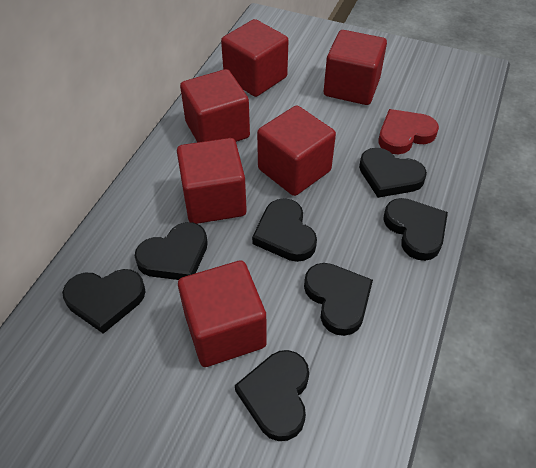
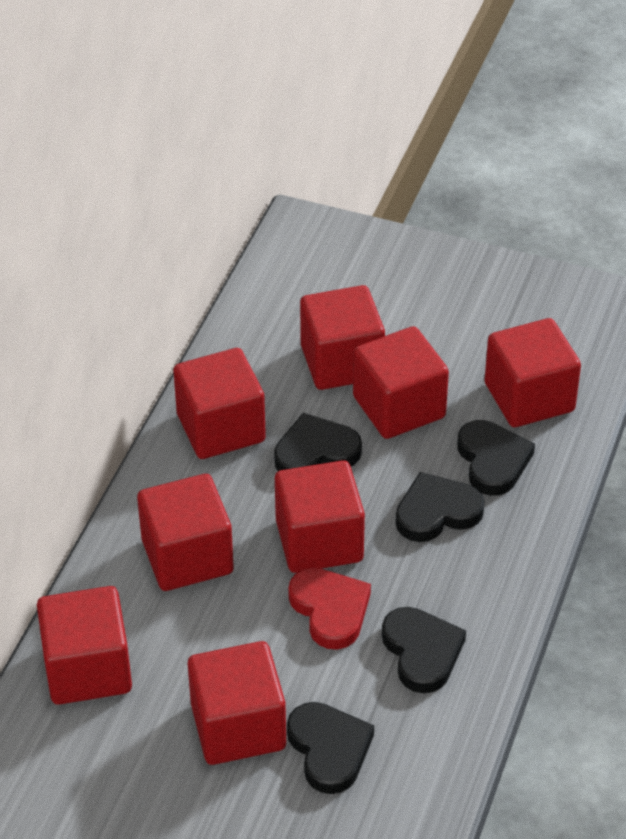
black heart: [62,269,146,334] [135,222,208,280] [235,350,309,441] [252,198,317,262] [304,263,373,336] [359,148,427,198] [383,198,448,261] = 7 -> [274,413,362,471] [287,702,374,794] [382,607,466,693] [395,472,485,542] [457,420,535,496] = 5
red cube: [177,138,247,224] [178,261,266,367] [180,69,250,142] [221,19,289,97] [257,105,336,196] [324,30,387,105] = 6 -> [37,586,132,705] [137,474,234,591] [173,348,266,459] [188,641,286,765] [275,460,365,573] [300,285,385,390] [353,326,449,439] [485,318,581,427] = 8

